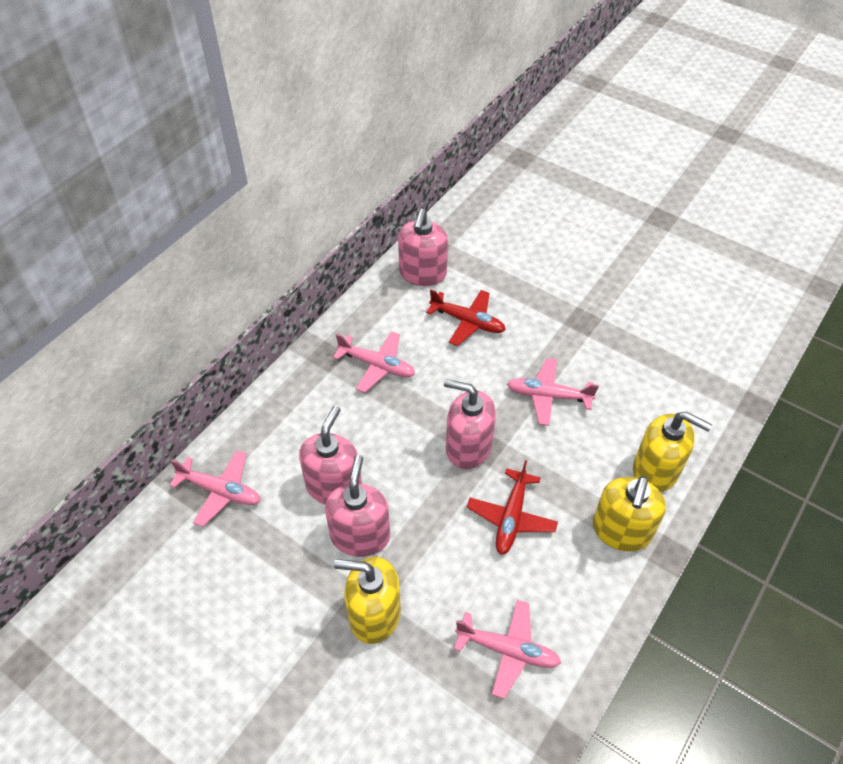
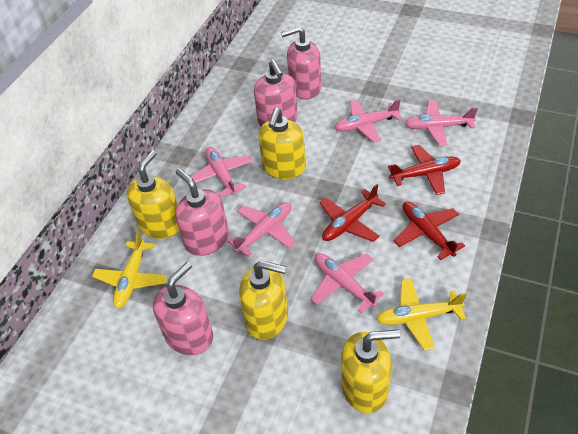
pink plane: [169,450,261,527] [333,331,415,393] [454,600,561,699] [507,358,599,426] = 4 -> [191,147,253,197] [227,203,295,257] [310,253,384,314] [335,99,402,143] [405,101,478,146] = 5
red plane: [426,290,506,346] [467,460,558,555] = 2 -> [320,184,386,242] [388,145,461,195] [394,202,465,260] = 3
yellow plane: none = 0 -> [92,231,167,309] [376,278,466,351] = 2
yellow soap dispenser: [334,557,401,644] [593,476,666,552] [633,411,712,492] = 3 -> [126,150,179,239] [239,260,288,340] [258,108,306,179] [341,329,400,413] = 4

